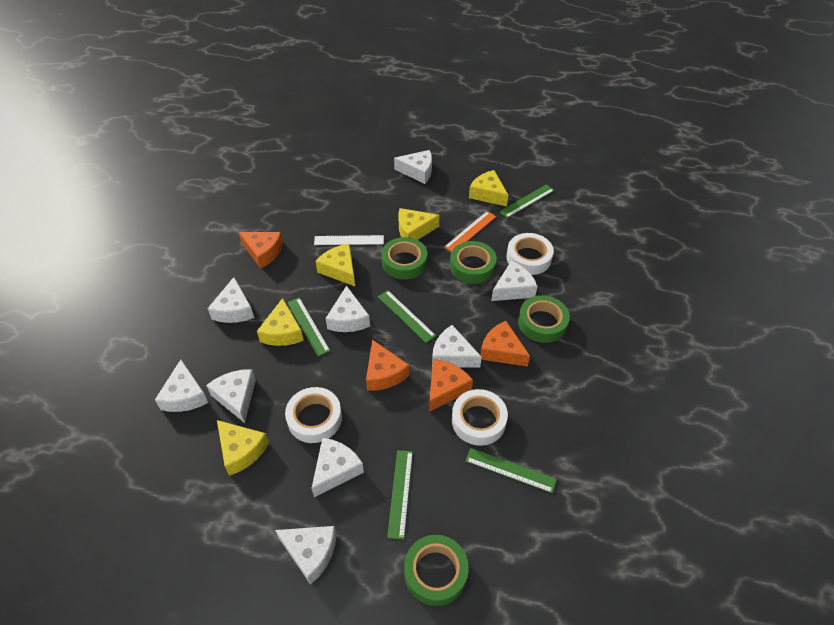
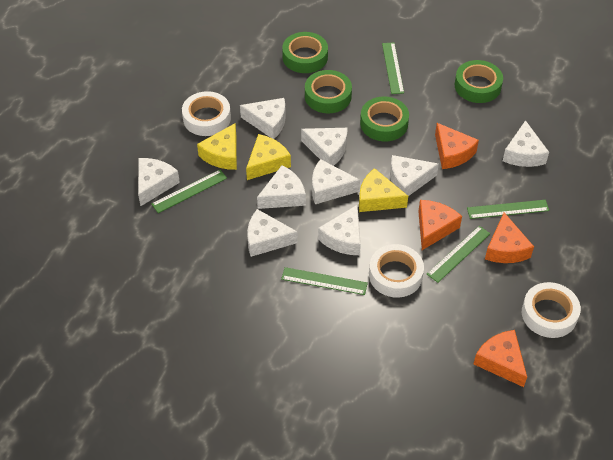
orange ruler: [444,211,496,252] = 1 -> none = 0
white ruler: [314,235,384,245] = 1 -> none = 0
yellow cheese: [217,420,269,476] [257,298,304,346] [315,244,355,286] [398,208,440,240] [469,170,508,206] = 5 -> [197,123,237,170] [246,134,291,180] [359,168,408,212] = 3

